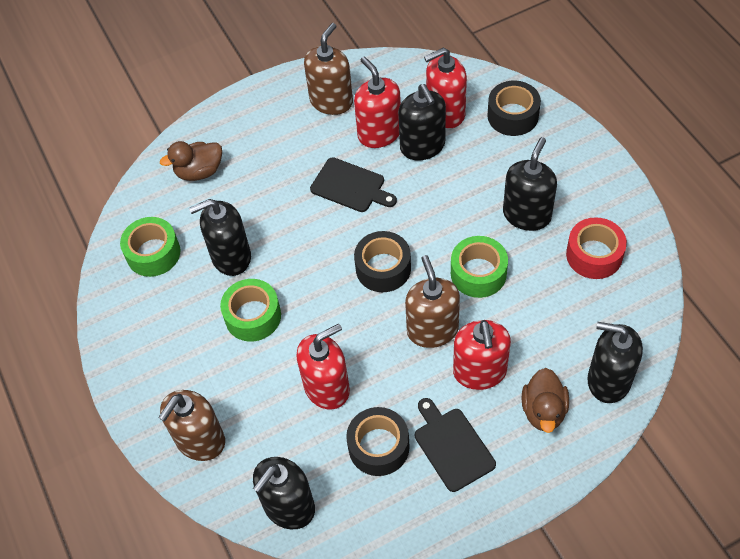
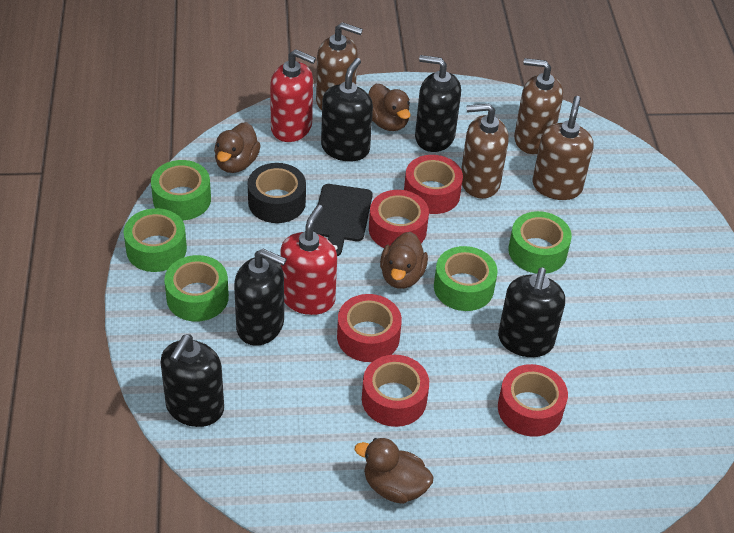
black cutting board: [310,157,397,212] [415,398,496,492] = 2 -> [313,184,373,256] = 1
black tape: [346,407,410,476] [354,231,411,292] [488,81,541,136] = 3 -> [248,163,306,223] = 1
brown duck: [160,141,222,181] [522,368,569,433] = 2 -> [214,122,261,173] [354,438,434,504] [368,84,411,131] [380,232,428,289] = 4
brown soap dispenser: [158,390,225,461] [304,23,353,115] [405,255,460,348] = 3 -> [316,22,363,110] [461,104,509,199] [514,58,563,154] [532,96,593,200] = 4
green tape: [120,217,180,277] [220,279,281,341] [451,236,508,298] = 3 -> [124,208,187,272] [151,160,211,220] [164,255,229,322] [434,246,498,311] [508,211,572,274] = 5
red soap dispenser: [296,324,350,410] [354,56,401,148] [424,48,467,128] [453,320,511,390] = 4 -> [270,49,316,142] [280,205,337,315] = 2
red tape: [566,217,627,279] = 1 -> [337,294,402,362] [362,355,429,427] [369,190,429,248] [404,155,463,214] [498,364,568,437] = 5

